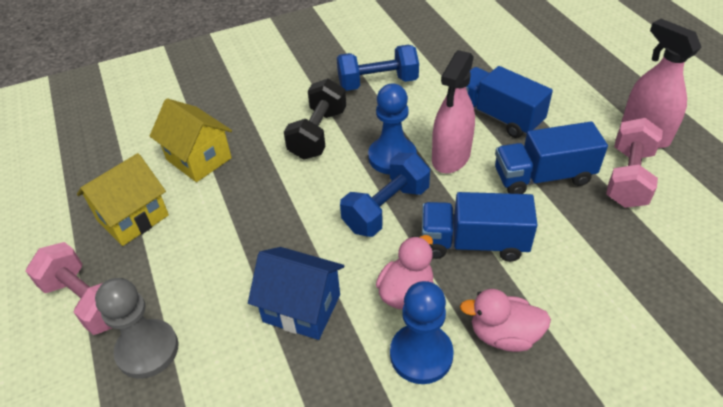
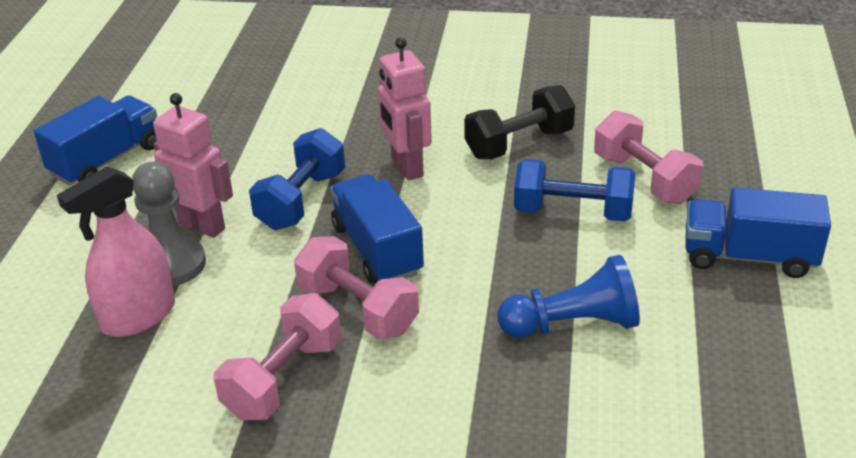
blue house: [248,247,344,340] = 1 -> none = 0
blue pawn: [368,83,417,174] [390,281,454,384] = 2 -> [497,255,640,338] = 1
pink duck: [376,235,434,309] [460,289,551,352] = 2 -> none = 0
pink dumbbell: [26,242,112,335] [606,118,663,208] = 2 -> [214,293,341,420] [294,236,419,339] [594,110,703,204] = 3
pink robot: none = 0 -> [153,93,233,238] [378,37,432,180] = 2
pink spray bottle: [432,50,475,174] [622,19,702,148] = 2 -> [57,166,175,337] = 1
yellow house: [77,153,169,246] [150,98,232,182] = 2 -> none = 0

